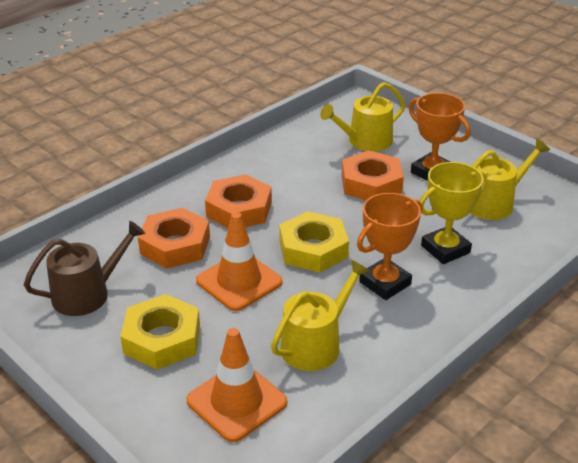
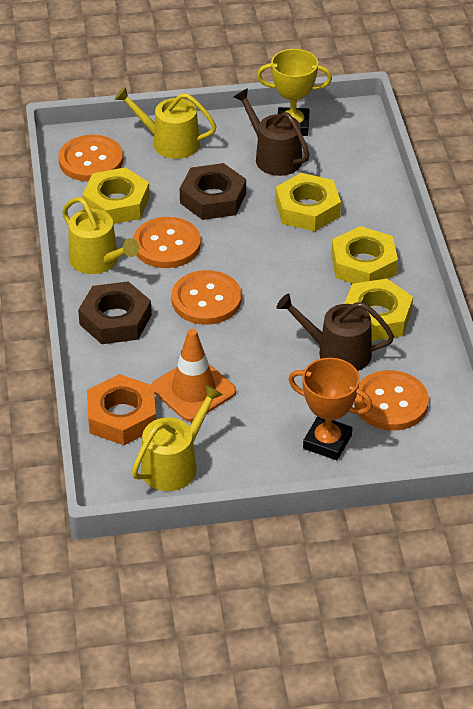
brown nut: none = 0 -> [78,281,152,344] [180,163,246,220] = 2
brown watering can: [24,221,145,316] = 1 -> [234,88,310,176] [277,294,394,371] = 2
orange button: none = 0 -> [58,135,123,182] [133,217,201,268] [171,270,242,325] [354,370,429,431] = 4
orange nut: [138,208,210,269] [205,174,272,228] [342,150,404,200] = 3 -> [87,374,156,445] = 1
orange traffic cone: [186,328,287,442] [196,212,282,311] = 2 -> [151,329,236,422] = 1
orange trophy: [357,193,422,300] [409,93,471,181] = 2 -> [288,358,373,460] = 1
yellow nut: [120,294,200,370] [279,211,349,273] = 2 -> [83,167,150,224] [275,173,341,231] [331,226,398,284] [344,279,413,341] = 4

